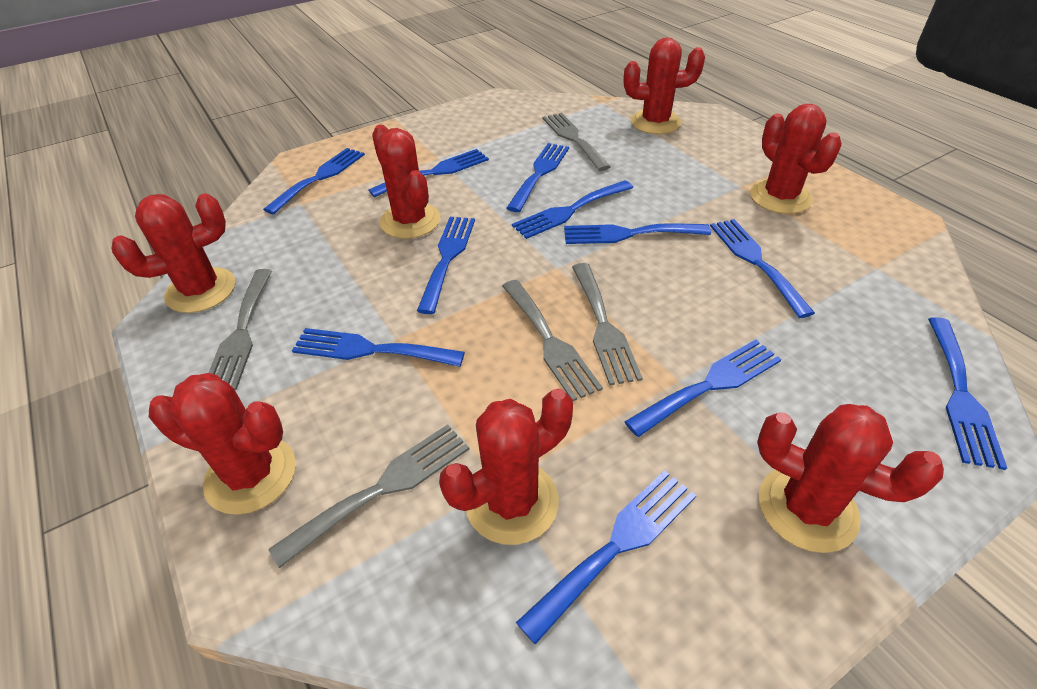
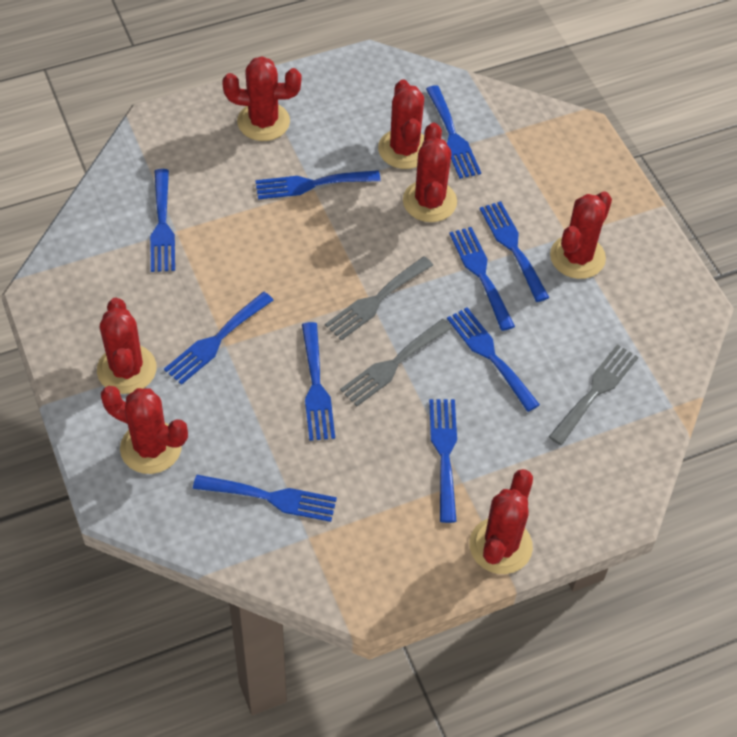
blue fork: [263,148,365,214] [292,328,465,367] [368,149,489,197] [417,217,475,314] [506,143,569,212] [512,180,633,239] [516,470,697,645] [564,223,711,244] [624,340,782,437] [710,219,815,318] [928,317,1007,470] = 11 -> [150,169,175,272] [164,292,273,385] [193,475,337,522] [255,170,381,199] [302,322,335,441] [426,85,481,179] [429,399,457,523] [447,307,540,412] [449,227,515,331] [480,201,550,302] = 10
grey fork: [208,269,272,390] [268,424,469,568] [502,280,603,401] [543,113,611,171] [572,263,643,385] = 5 -> [325,256,433,341] [340,319,452,406] [549,344,638,445] = 3

